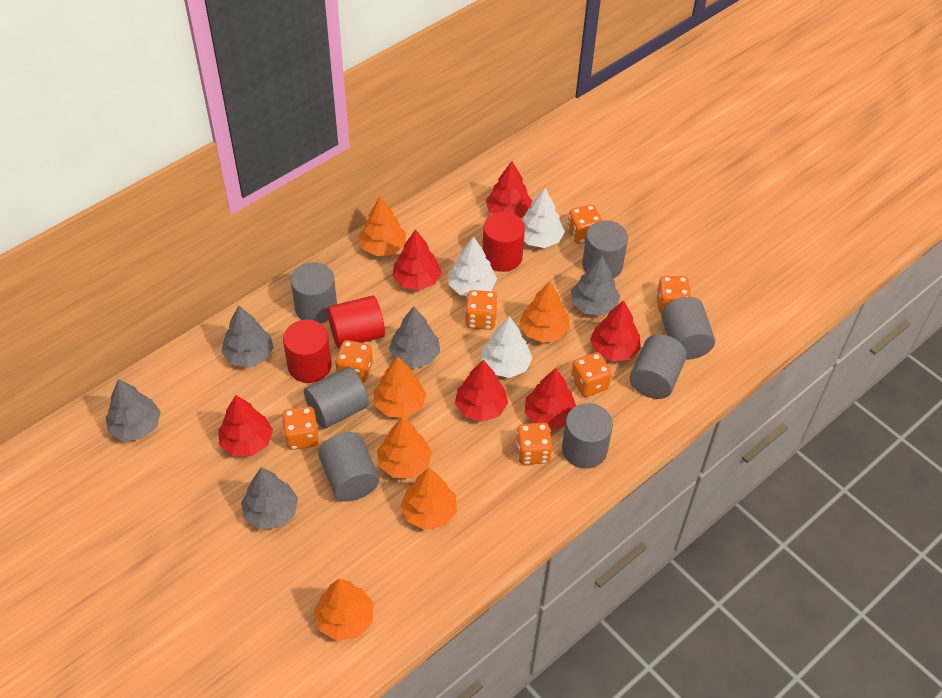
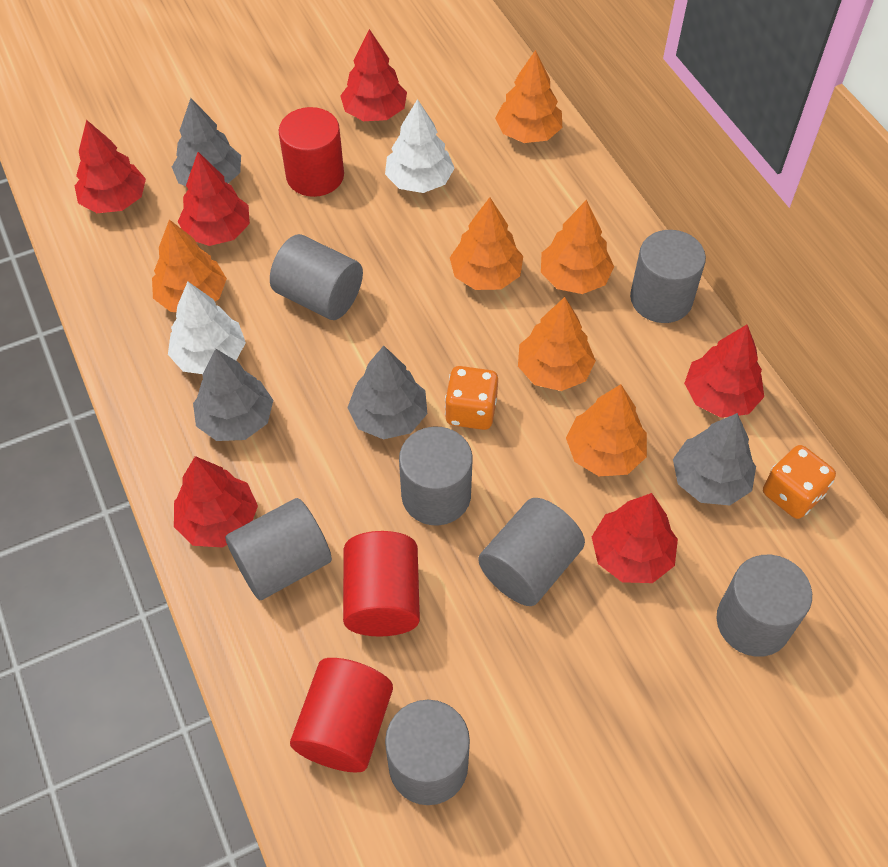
grey tree: [106,379,161,441] [221,306,274,368] [241,467,298,529] [389,306,440,368] [571,255,620,316] = 5 -> [172,98,241,187] [193,349,273,441] [347,346,427,439] [673,413,756,505] = 4
orange dice: [282,406,319,450] [335,340,373,383] [465,290,498,330] [516,423,553,465] [567,205,602,244] [571,352,612,397] [656,276,691,313] = 7 -> [445,366,498,430] [763,445,836,519] = 2
white tree: [449,236,497,296] [481,316,533,378] [522,188,565,248] = 3 -> [168,282,246,374] [385,99,455,193] = 2

